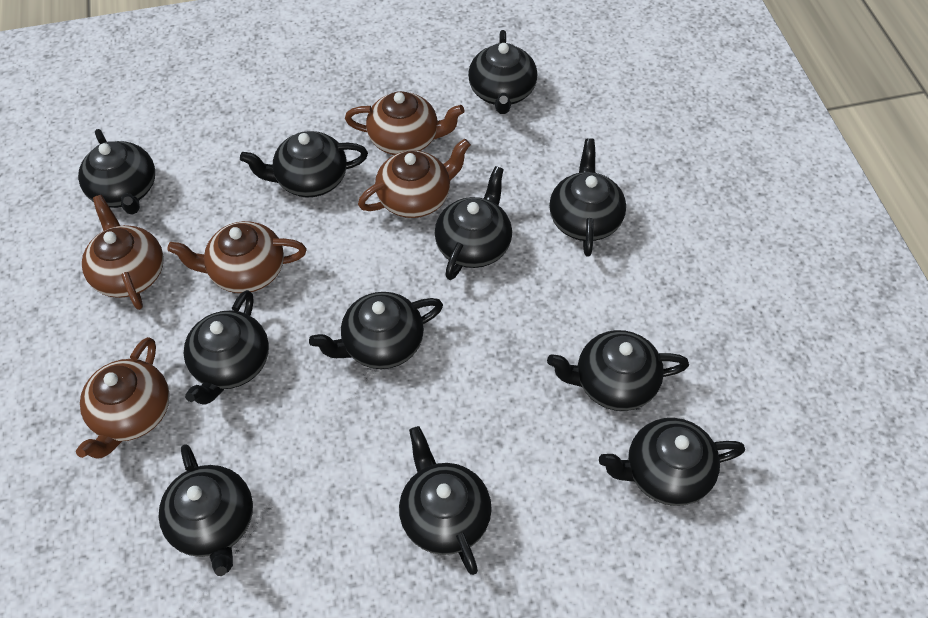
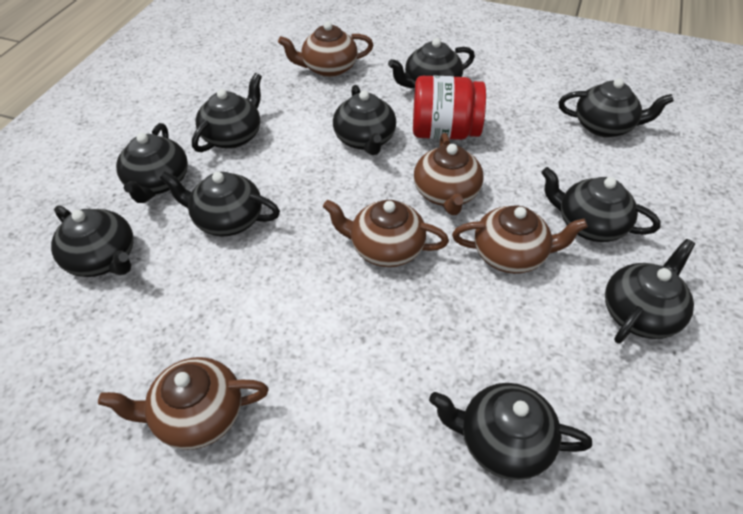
black teapot: [78,129,155,215] [159,444,253,576] [184,290,269,405] [240,131,368,197] [309,292,443,369] [399,426,492,575] [435,166,512,280] [468,30,537,114] [547,330,689,411] [549,138,626,256] [599,418,745,506] = 11 -> [51,205,134,277] [116,123,188,203] [160,171,280,236] [192,73,262,152] [333,85,396,155] [388,38,475,89] [429,383,592,480] [541,167,661,242] [559,78,674,137] [605,239,695,343] = 10
red jar: none = 0 -> [413,76,486,140] = 1

